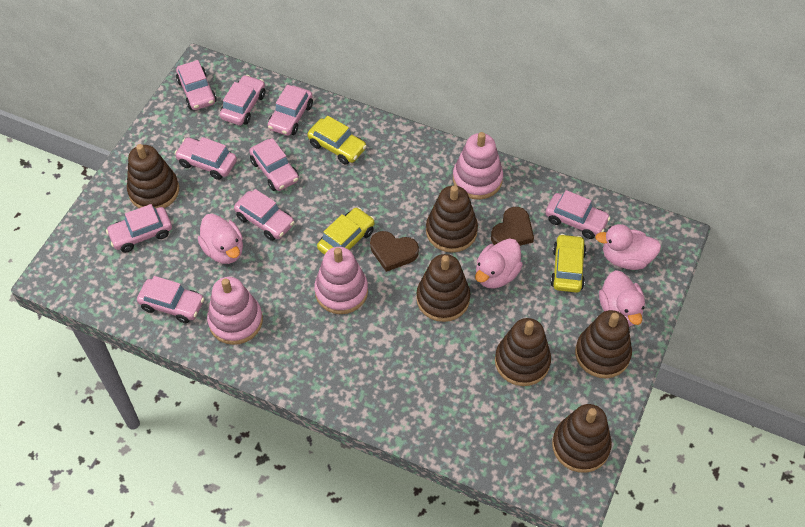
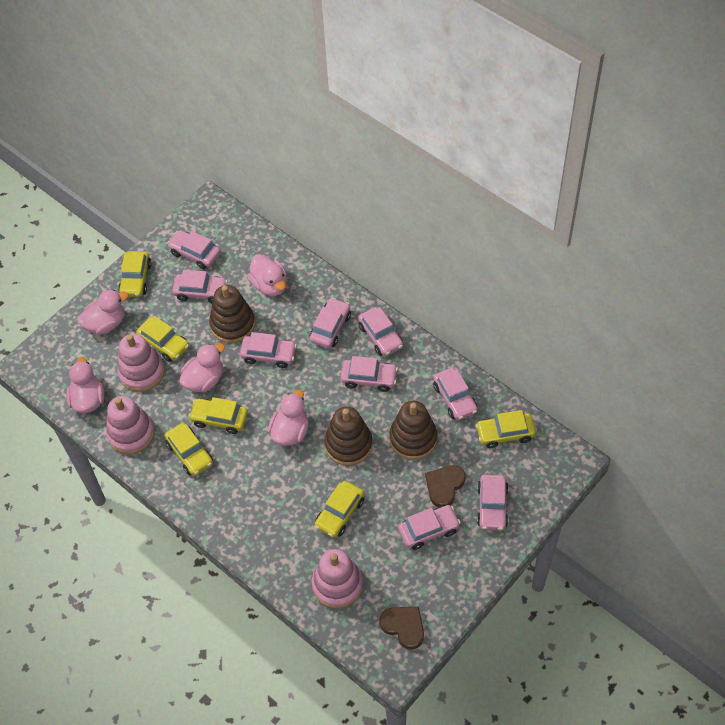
brown stacking toy: [127,144,179,208] [416,254,470,322] [426,185,478,253] [495,318,551,386] [552,404,612,473] [575,310,632,378] = 6 -> [209,285,255,343] [324,407,373,466] [389,401,437,460] = 3
pink duck: [198,214,243,264] [475,238,523,289] [595,224,661,270] [599,270,645,327] = 4 -> [66,357,105,413] [77,289,129,335] [179,343,225,392] [248,254,287,296] [268,390,309,446] = 5
yellow car: [307,116,367,165] [317,207,375,255] [550,234,586,293] = 3 -> [118,251,152,297] [136,316,189,362] [165,423,213,476] [189,397,248,434] [315,481,364,538] [476,410,536,448] = 6

